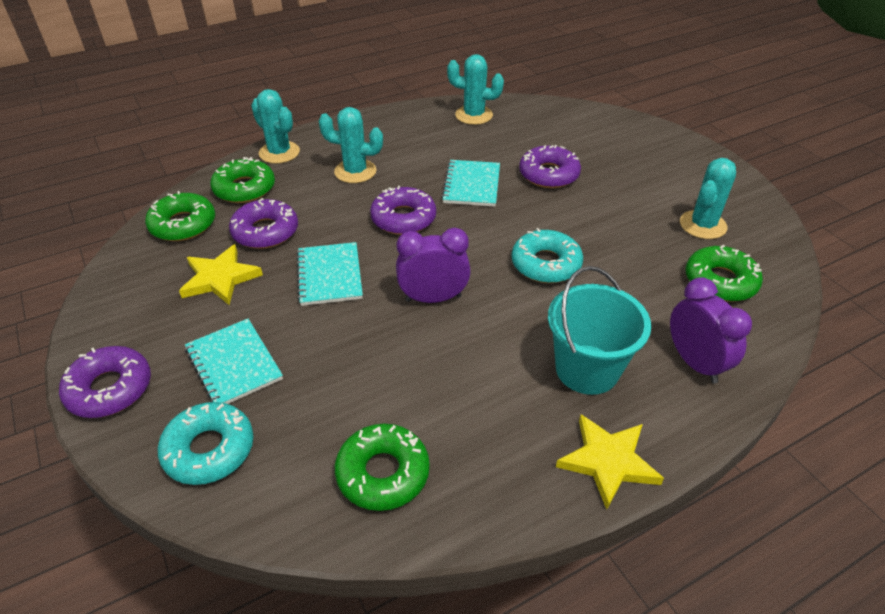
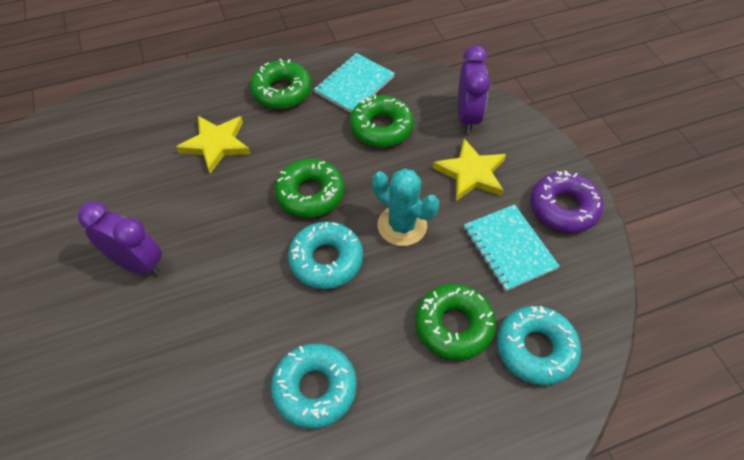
purple donut: [59,346,151,418] [229,198,298,249] [370,186,436,235] [519,145,581,188] = 4 -> [531,170,603,233] = 1
turquoise bucket: [548,266,651,395] = 1 -> none = 0
turquoise cactus: [251,89,300,164] [319,107,383,183] [447,54,504,125] [680,158,736,239] = 4 -> [372,168,439,246] = 1
turquoise donut: [158,402,254,485] [511,228,583,283] = 2 -> [271,344,357,429] [288,222,363,289] [497,306,581,385] = 3
turquoise notebook: [185,319,283,404] [297,242,363,306] [441,160,500,207] = 3 -> [314,53,395,113] [464,204,560,292] = 2

